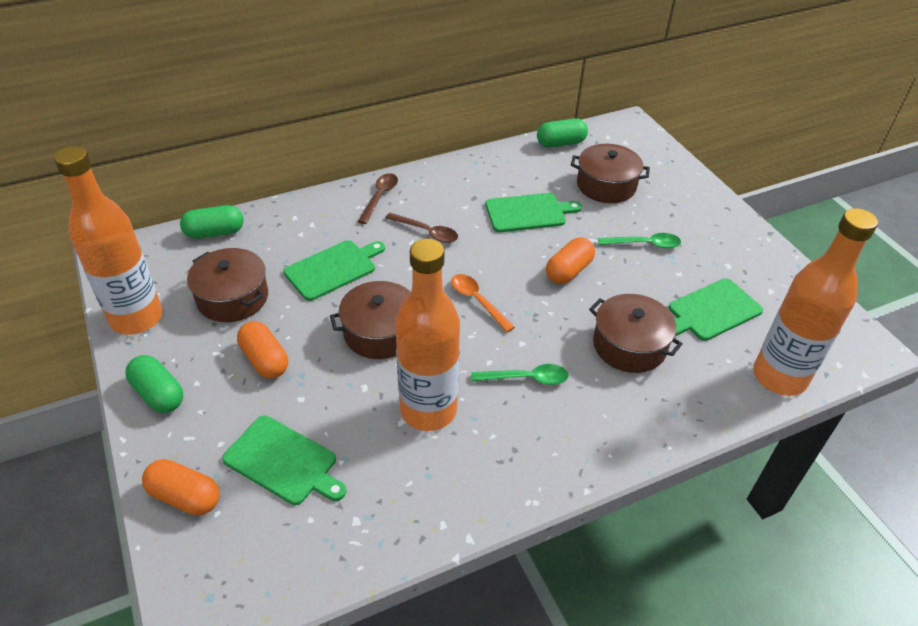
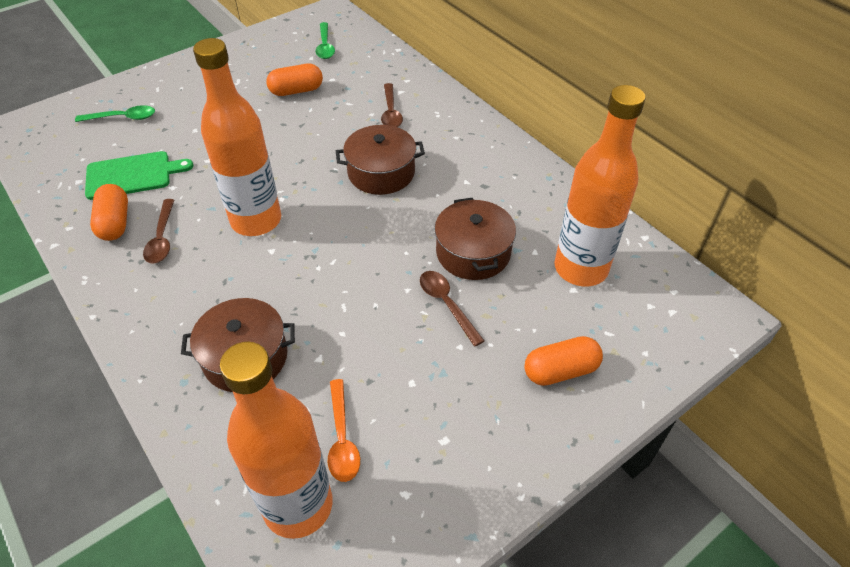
brown pot: [187,248,268,322] [330,281,411,359] [571,144,650,203] [589,294,683,373] = 4 -> [181,298,295,392] [336,125,425,195] [434,198,516,280] = 3
brown spoon: [357,173,398,224] [385,213,458,243] = 2 -> [143,199,174,264] [381,83,403,127] [420,271,484,347] = 3
green capsule: [125,355,183,413] [180,205,244,239] [537,118,588,148] = 3 -> none = 0
green cutting board: [222,416,346,505] [283,240,385,301] [485,193,582,232] [668,278,763,341] = 4 -> [85,151,193,200] = 1

